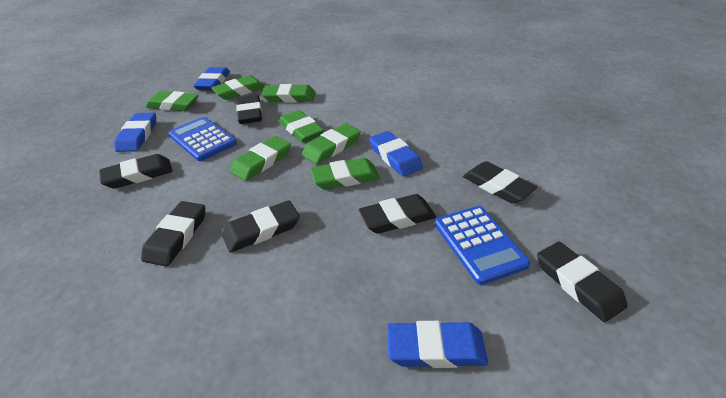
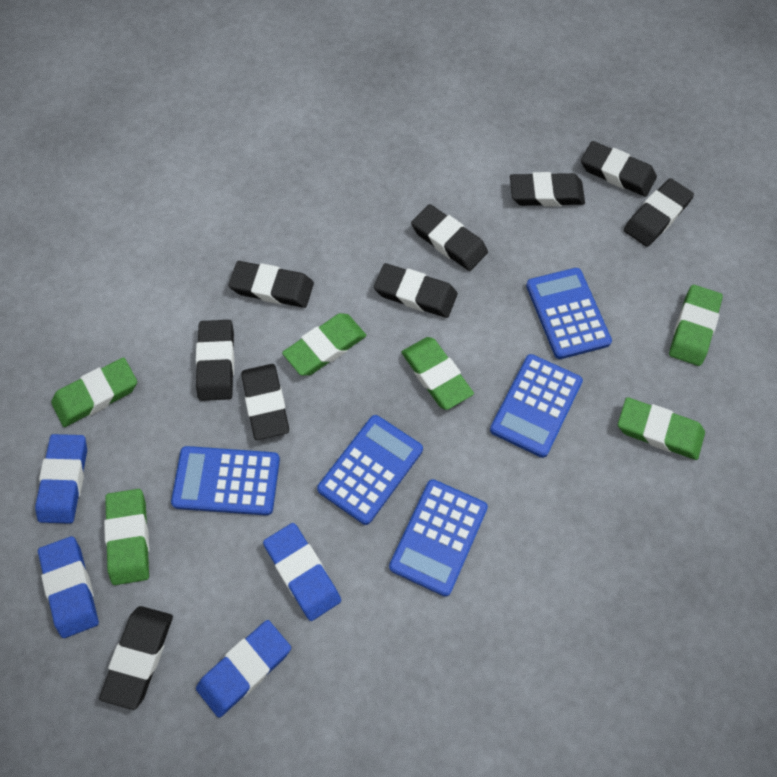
black eraser: [99,154,172,189] [141,201,205,266] [222,200,300,253] [236,95,262,124] [358,194,436,234] [463,161,537,204] [537,241,628,322] = 7 -> [99,606,173,710] [196,320,234,401] [228,261,314,308] [241,364,289,440] [374,263,458,318] [411,204,488,271] [510,172,585,207] [581,141,657,197] [624,178,694,247] = 9
blue calculator: [168,117,237,161] [435,206,530,285] = 2 -> [171,446,280,516] [317,415,423,525] [389,479,488,597] [490,354,583,458] [526,268,612,359] = 5
green eraser: [145,91,199,111] [211,75,265,100] [230,136,291,181] [261,84,316,103] [279,110,324,142] [302,123,361,164] [310,158,380,190] = 7 -> [51,357,137,427] [104,489,149,585] [282,313,366,376] [401,337,474,410] [618,397,705,460] [669,285,723,366] = 6

